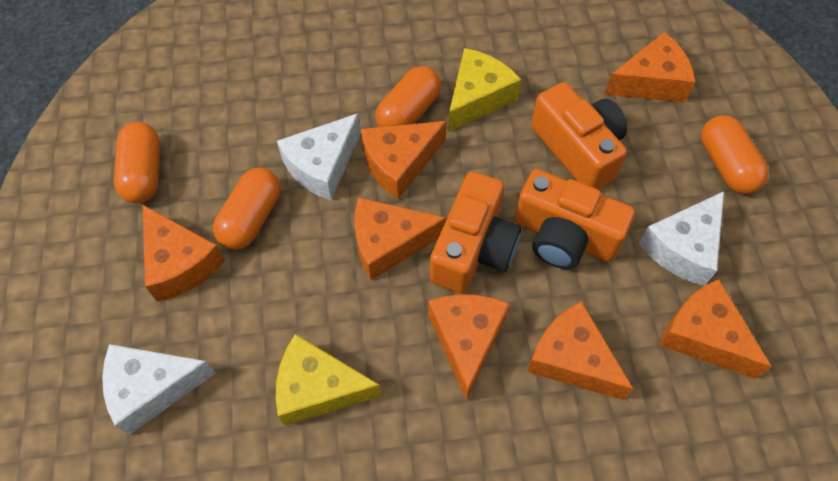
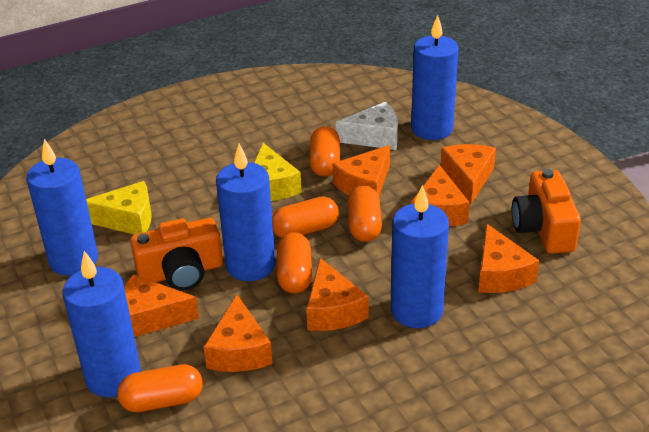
blue candle: none = 0 -> [26,139,98,276] [62,251,141,397] [216,144,275,281] [391,185,449,328] [411,15,459,140] = 5
orange camera: [430,171,521,294] [515,169,635,269] [531,82,627,190] = 3 -> [130,218,223,291] [512,169,581,254] = 2
orange capsule: [114,122,160,203] [213,168,280,250] [375,66,441,127] [701,115,768,194] = 4 -> [117,364,203,412] [272,196,339,238] [277,232,312,294] [309,126,340,177] [348,185,382,242] = 5
white cheese: [102,344,216,435] [277,113,361,200] [639,192,724,286] = 3 -> [336,102,398,150] = 1

